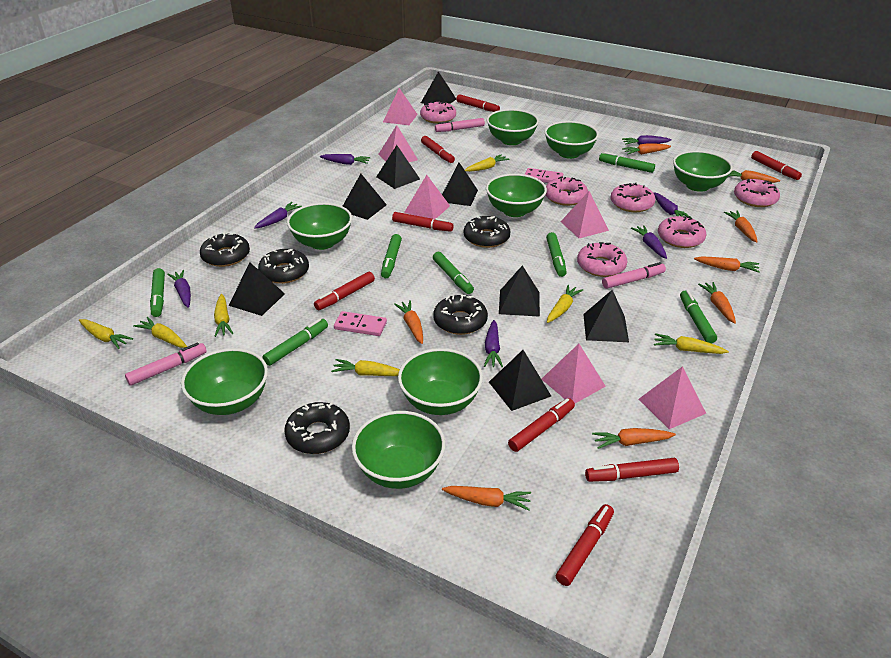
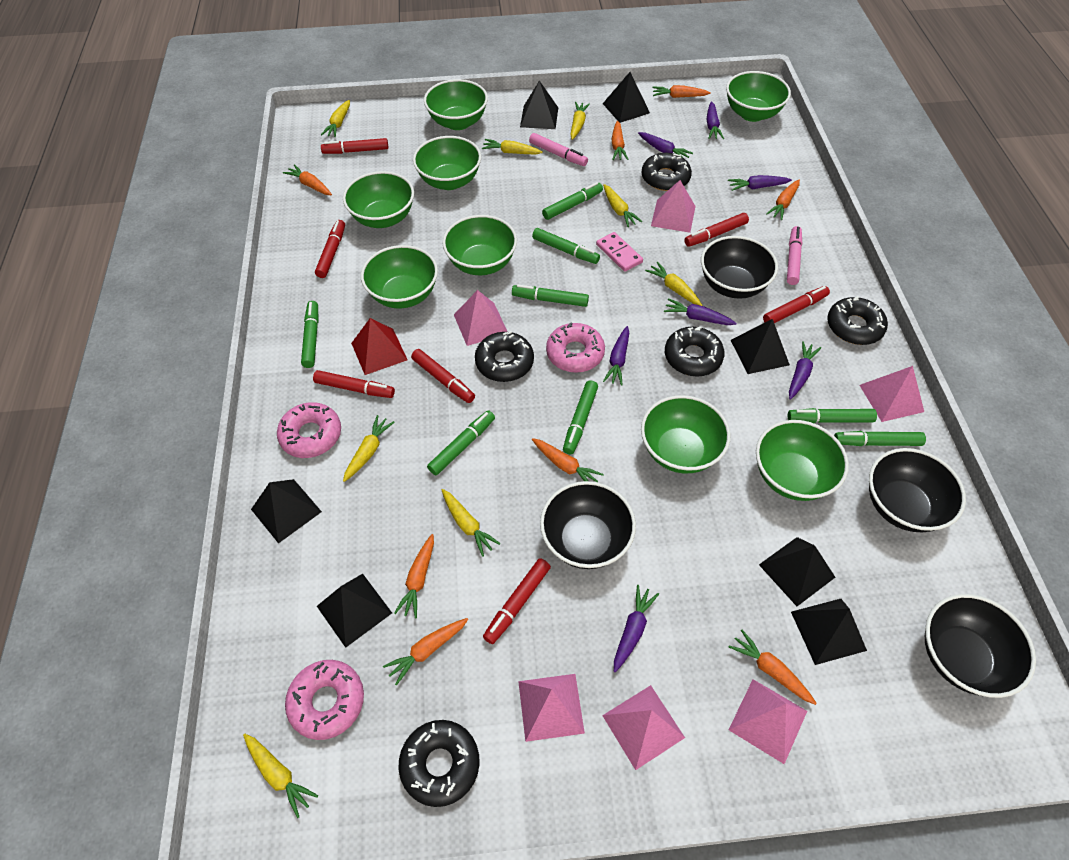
black bowl: none = 0 -> [540,481,636,569] [701,236,778,299] [869,448,966,533] [925,594,1036,698] = 4
black pyramid: [229,262,285,316] [343,174,387,220] [376,145,420,189] [421,71,456,104] [442,163,478,206] [489,350,551,411] [499,265,540,317] [583,290,629,342] = 8 -> [251,479,322,544] [317,574,392,648] [520,81,558,129] [603,72,650,123] [731,319,790,374] [759,537,835,606] [791,599,867,665] = 7
green marker: [150,268,165,317] [263,318,328,366] [381,234,402,278] [433,252,474,294] [546,232,567,277] [599,152,655,173] [680,290,717,343] = 7 -> [301,301,319,368] [427,410,495,475] [512,284,589,307] [532,228,600,264] [542,182,603,220] [563,380,598,454] [788,408,877,423] [834,431,926,446] = 8
pink domino: [334,311,387,336] [525,168,563,183] = 2 -> [596,232,643,272] = 1
pink donut: [420,102,456,124] [546,176,588,206] [577,242,627,277] [611,182,655,212] [658,216,706,248] [734,179,780,207] = 6 -> [277,402,341,458] [285,660,364,740] [546,322,605,373] = 3
pink marker: [125,343,207,386] [435,118,485,132] [602,262,666,289] = 3 -> [529,133,588,166] [787,226,802,285] = 2
red marker: [314,272,375,310] [392,212,454,232] [421,136,455,163] [456,94,500,112] [508,398,575,452] [556,504,614,586] [585,458,679,482] [751,151,802,180] = 8 -> [313,370,395,398] [315,220,345,278] [321,138,388,154] [411,349,475,403] [483,558,551,644] [684,213,749,247] [763,286,830,323] = 7
red pyramid: none = 0 -> [351,318,407,375] = 1
yellow carrot: [79,319,133,349] [133,317,187,348] [214,294,233,337] [331,359,400,376] [465,154,510,172] [547,285,583,323] [654,333,729,354] = 7 -> [243,734,318,818] [321,100,350,137] [343,415,395,482] [442,489,500,557] [482,139,543,155] [570,102,590,140] [603,184,642,227] [645,262,702,306] = 8

